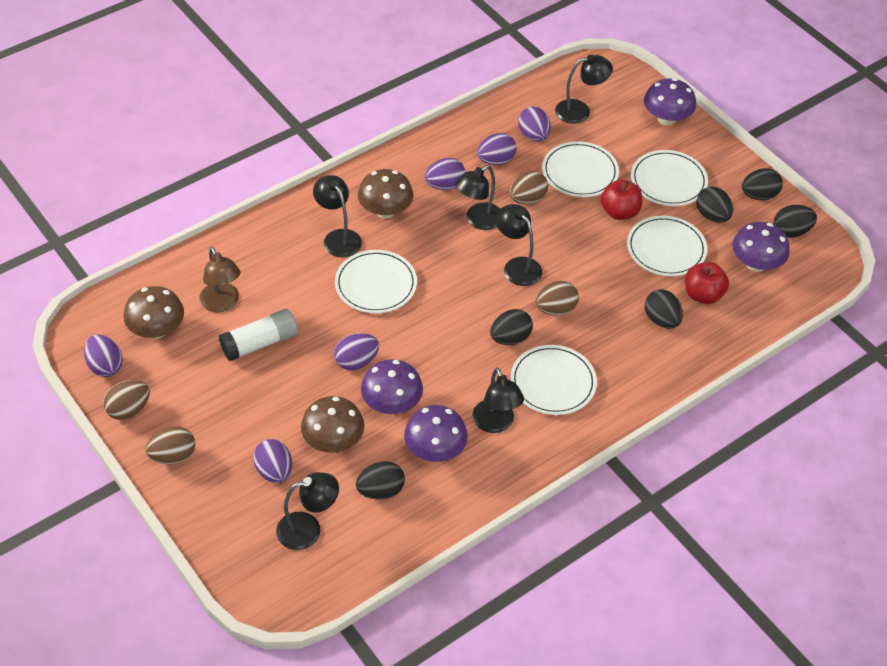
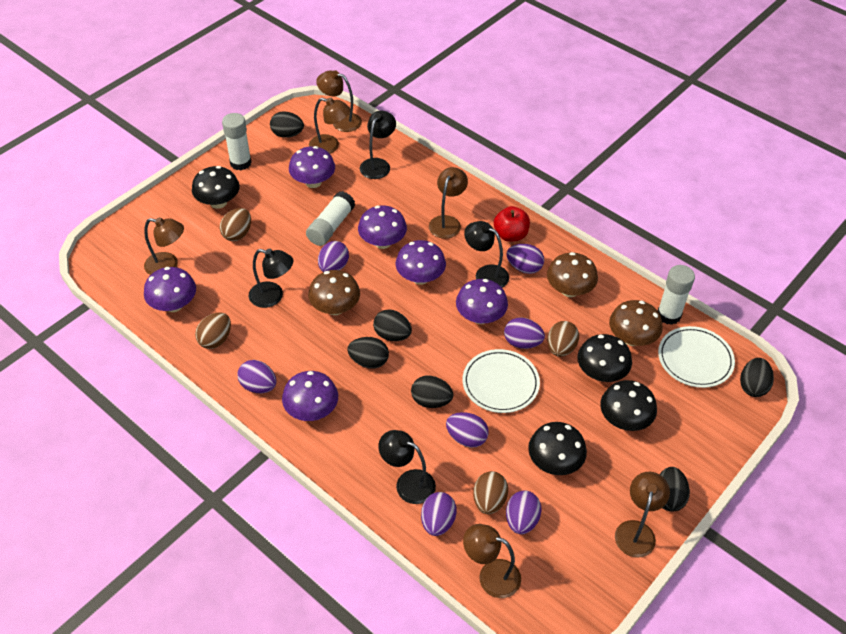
black lamp: [276,472,339,550] [313,175,362,257] [455,165,500,230] [472,368,524,433] [496,204,542,286] [555,55,613,124] = 6 -> [249,249,293,308] [360,111,396,179] [378,430,436,504] [464,221,509,288] = 4
black mushroom: none = 0 -> [192,166,240,209] [528,422,587,475] [577,334,632,382] [600,380,657,431] = 4
brown lamp: [199,247,241,312] = 1 -> [144,217,184,275] [309,97,350,154] [316,70,362,132] [429,167,468,239] [463,524,521,598] [615,472,670,558] = 6
purple egg: [84,334,123,377] [253,439,292,483] [334,333,379,371] [425,158,466,190] [477,133,517,165] [518,107,551,141] = 6 -> [237,360,277,393] [318,241,349,272] [421,492,457,536] [446,412,489,448] [504,318,545,349] [506,244,544,274] [506,490,542,534] = 7
purple mushroom: [361,359,423,414] [404,405,468,462] [644,78,696,126] [732,222,790,272] = 4 -> [144,267,196,312] [282,371,338,421] [289,146,335,188] [358,205,407,249] [396,240,446,285] [456,279,508,324] = 6
red apple: [601,179,642,220] [685,262,729,304] = 2 -> [494,206,530,242] = 1
white glue stick: [219,309,298,361] = 1 -> [222,113,252,170] [306,191,355,246] [658,265,695,325] = 3
white plate: [335,250,417,313] [510,345,597,415] [542,141,619,197] [627,216,707,276] [631,150,708,206] = 5 -> [463,349,540,413] [658,326,735,388] = 2

